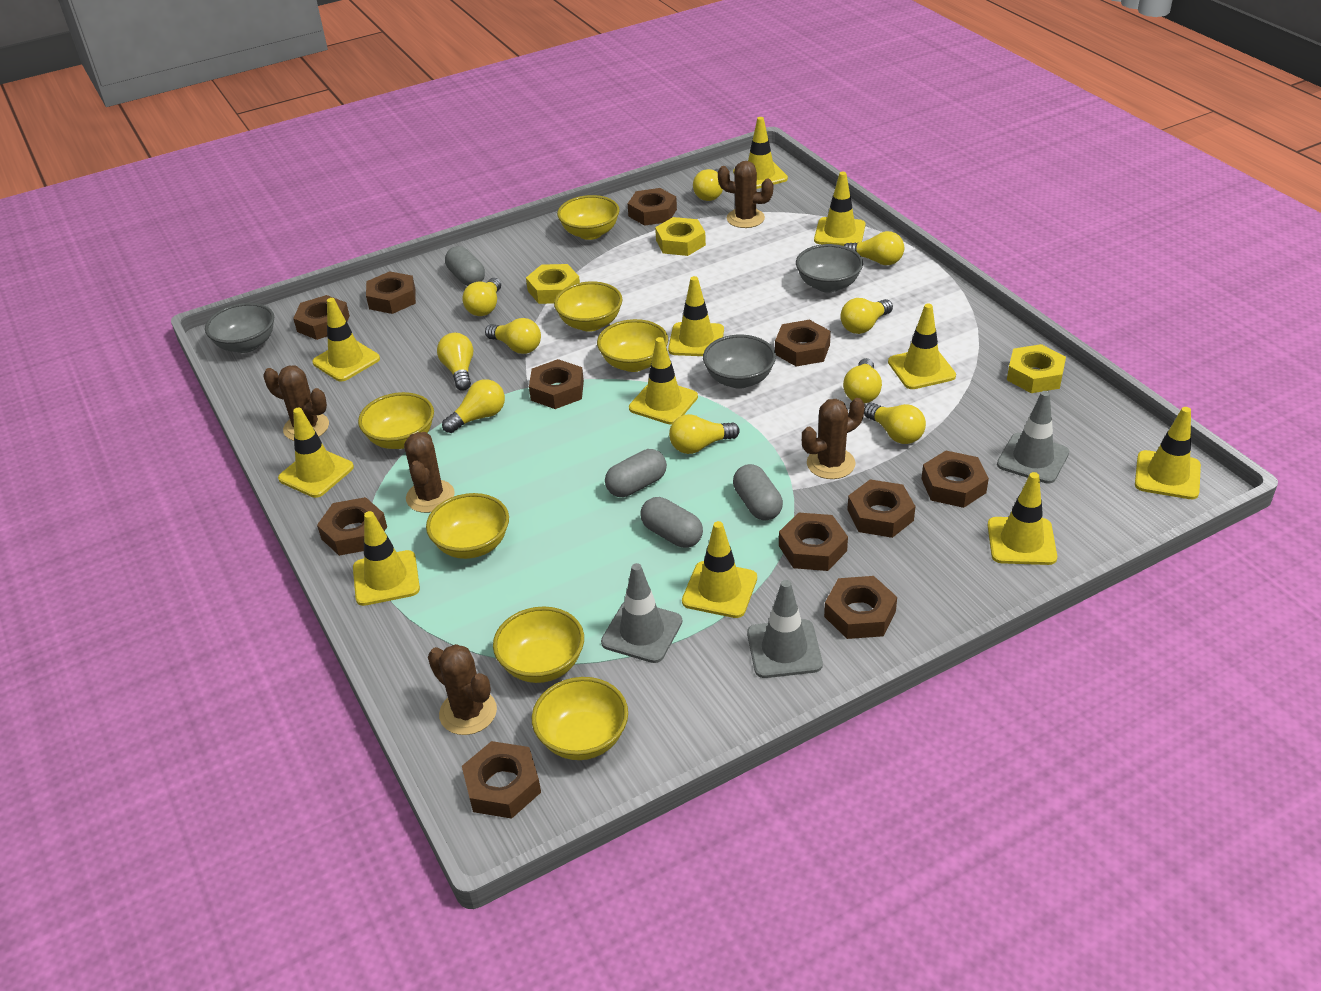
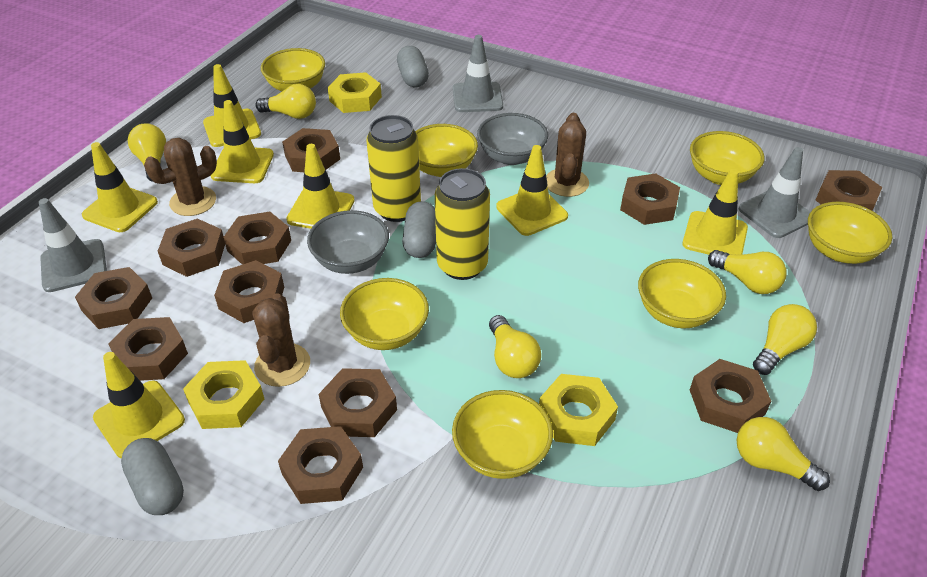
brown cactus: [264,365,329,441] [404,432,455,513] [428,644,497,735] [718,161,774,228] [802,398,865,479] = 5 -> [144,138,217,216] [253,293,310,387] [546,113,589,197] = 3
grey bowl: [205,303,274,353] [703,335,776,389] [796,244,863,293] = 3 -> [307,210,389,274] [477,113,548,165] = 2
grey capsule: [445,246,485,286] [605,449,667,497] [640,497,703,548] [733,464,783,521] = 4 -> [121,438,184,515] [397,46,429,87] [402,201,436,258] = 3
yellow can: none = 0 -> [366,115,421,222] [435,168,490,280] = 2
yellow light bulb: [437,333,473,391] [442,379,505,433] [463,278,501,316] [485,318,541,354] [669,414,740,454] [693,169,723,201] [840,298,893,334] [843,358,882,404] [844,231,904,265] [864,403,926,444] = 10 -> [128,123,166,182] [255,84,316,119] [489,315,541,378] [708,250,787,294] [737,417,830,491] [753,304,817,375] = 6
yellow traffic cone: [278,408,354,498] [312,298,380,382] [353,511,420,606] [629,337,698,425] [668,276,724,356] [682,521,757,618] [733,117,788,189] [814,172,865,246] [888,303,956,389] [988,472,1057,565] [1135,407,1201,499] = 11 -> [82,142,158,232] [93,352,185,458] [203,64,261,147] [211,100,274,183] [286,144,355,229] [496,145,568,236] [682,169,748,255] = 7

